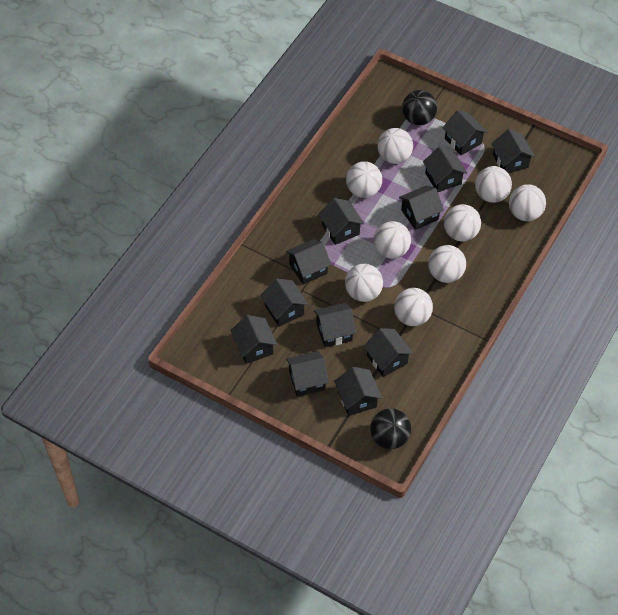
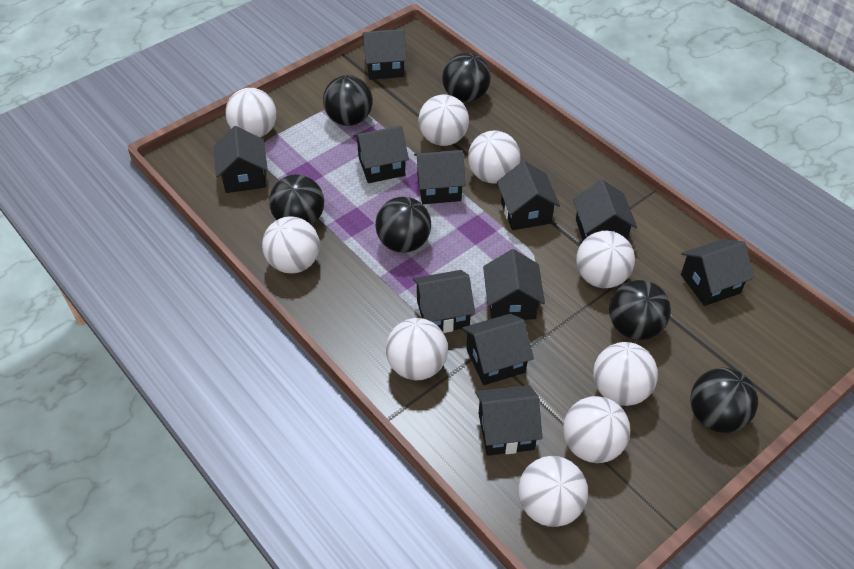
black ball: [370,408,411,449] [402,90,437,125] = 2 -> [269,174,324,225] [323,75,373,126] [375,197,431,253] [442,53,491,102] [609,280,671,340] [690,368,758,433] = 6
black house: [230,315,278,364] [260,279,308,327] [286,239,331,285] [286,351,329,397] [314,303,356,347] [318,198,364,245] [334,367,382,416] [364,328,413,377] [399,186,444,230] [423,146,467,192] [443,110,488,155] [491,129,535,174] = 12 -> [214,126,268,193] [353,126,409,183] [362,29,407,80] [413,270,475,333] [414,150,466,204] [462,314,534,385] [476,385,543,456] [483,249,545,320] [497,161,560,230] [573,180,637,241] [681,239,754,306] = 11

